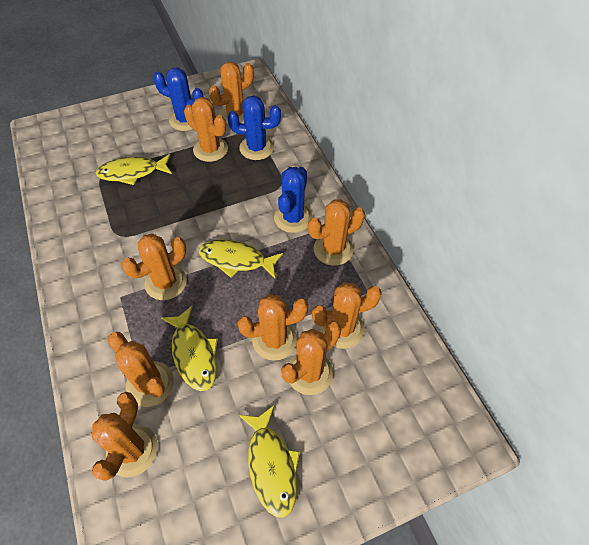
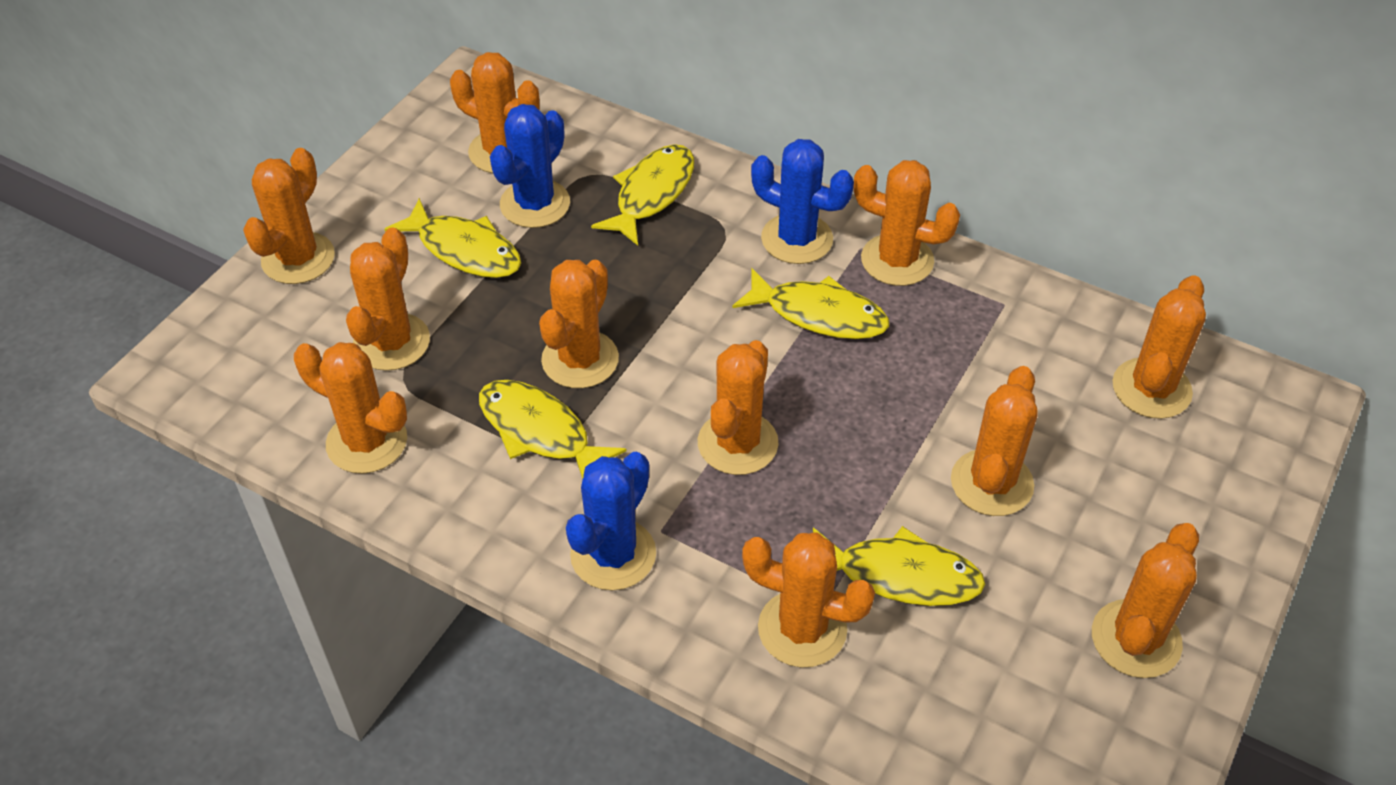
orange cactus: [92,392,158,481] [108,332,174,407] [121,234,187,300] [184,97,228,162] [209,62,254,124] [237,294,308,361] [281,321,341,395] [308,199,365,266] [312,282,382,349] = 9 -> [243,148,335,284] [294,342,407,474] [346,227,430,371] [450,52,540,173] [539,260,619,388] [698,340,779,475] [742,532,875,668] [854,160,960,286] [951,366,1038,516] [1092,523,1199,678] [1113,275,1206,419] = 11
yellow fish: [96,154,172,185] [161,306,218,391] [199,240,283,278] [239,405,300,517] = 4 -> [385,198,521,278] [479,380,627,479] [591,144,694,245] [732,268,889,339] [813,526,986,606] = 5

